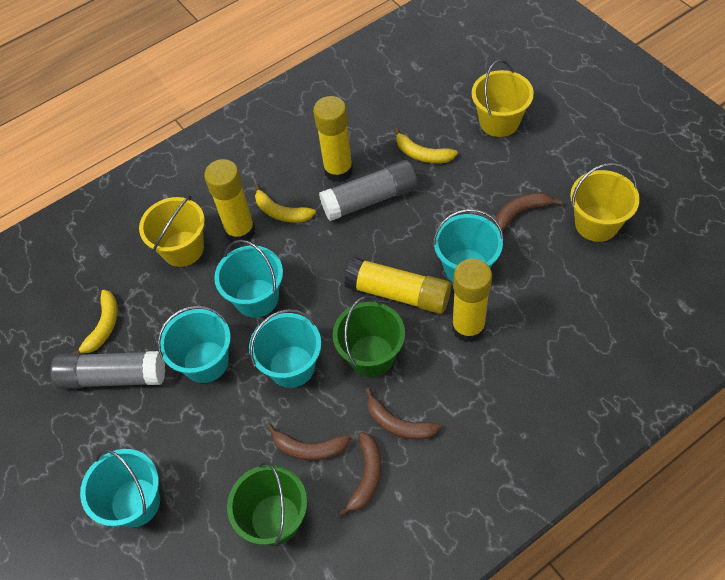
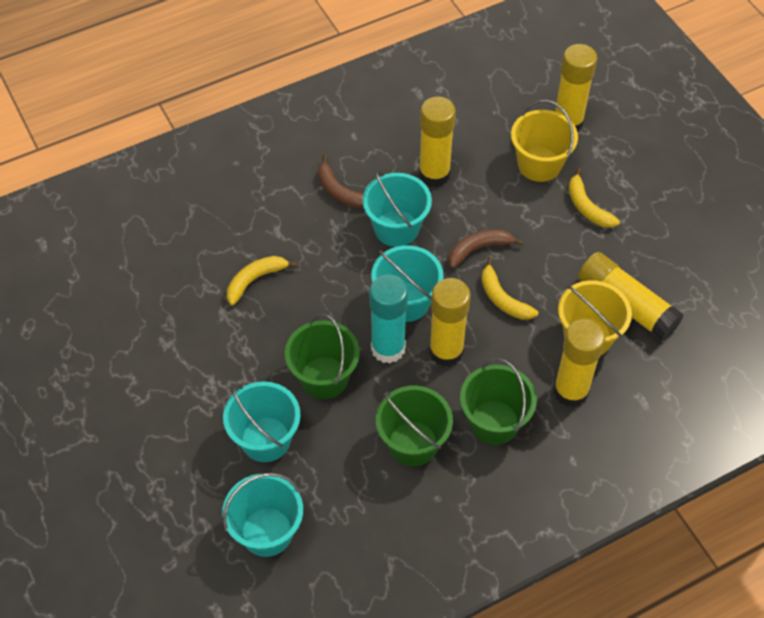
brown banana: [267,424,351,461] [338,432,382,517] [365,388,441,440] [495,192,563,231] = 4 -> [318,155,363,208] [449,229,524,268] = 2
green bucket: [227,461,307,545] [333,296,405,377] = 2 -> [285,314,360,399] [376,386,453,466] [460,358,537,445] = 3
grey glue stick: [50,351,165,389] [319,160,418,221] = 2 -> none = 0
turquoise bucket: [80,449,160,528] [157,305,231,383] [214,240,283,318] [249,309,321,388] [433,209,504,282] = 5 -> [222,473,303,557] [223,381,301,462] [362,170,432,247] [371,245,443,322] = 4
turquoise glue stick: none = 0 -> [369,275,408,363] = 1
yellow bucket: [139,195,205,267] [472,60,534,137] [570,163,640,242] = 3 -> [511,100,578,182] [558,280,632,355] = 2
yellow glue stick: [204,159,256,244] [313,96,353,182] [344,257,451,314] [452,258,492,342] = 4 -> [419,97,456,187] [429,278,471,367] [554,319,606,407] [555,44,597,132] [578,252,684,341] = 5

